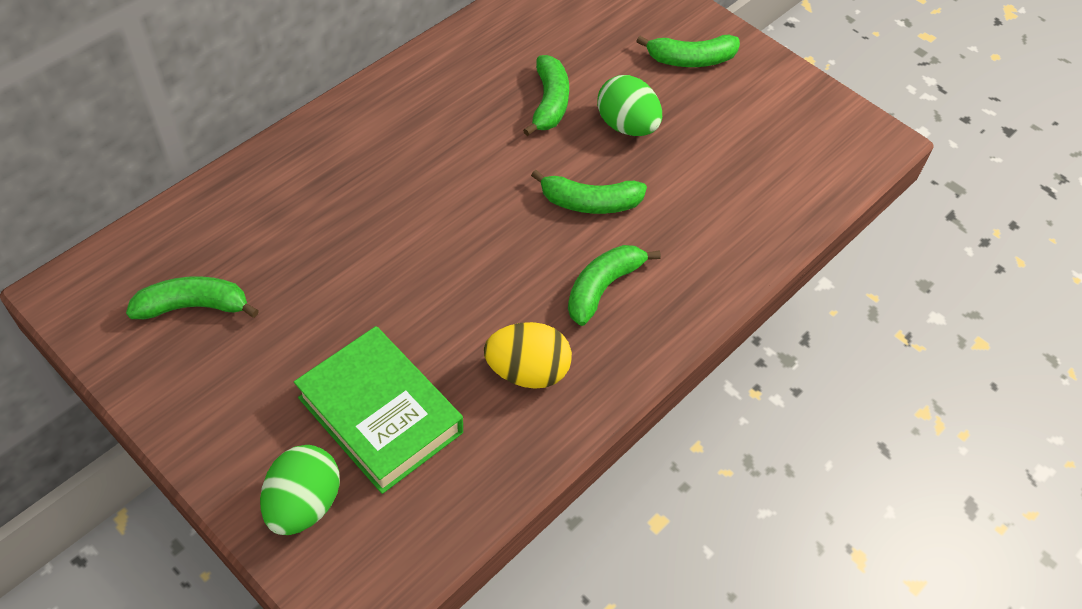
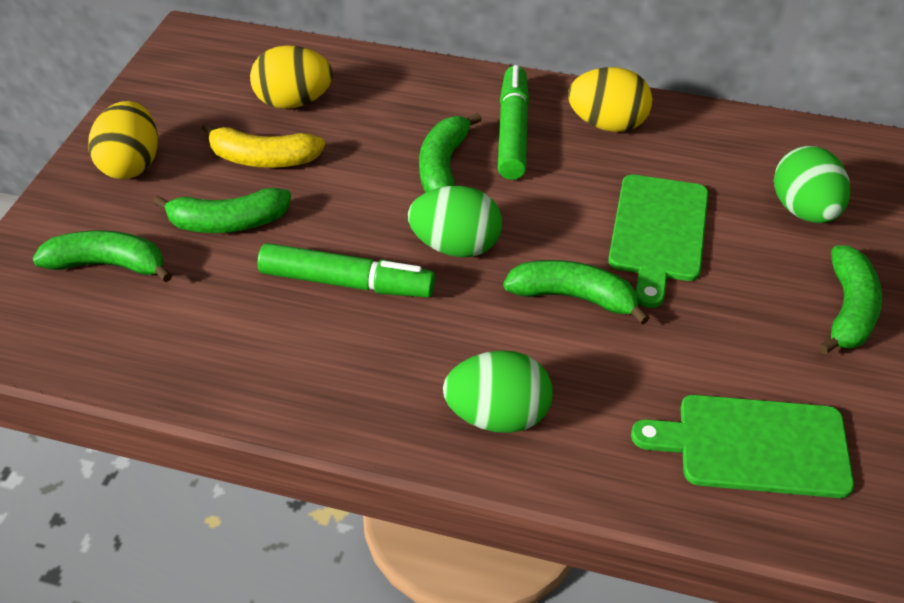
green book: [294,326,463,494] = 1 -> none = 0
green cutting board: none = 0 -> [608,175,708,308] [631,395,854,498] = 2
green egg: [260,445,340,535] [597,75,662,136] = 2 -> [408,186,502,257] [443,350,553,433] [774,146,850,223] = 3
green marker: none = 0 -> [257,243,435,298] [498,65,529,180] = 2
yellow banana: none = 0 -> [201,122,325,168] = 1
yellow egg: [484,322,572,389] = 1 -> [89,101,158,179] [250,45,333,109] [568,67,652,132] = 3

